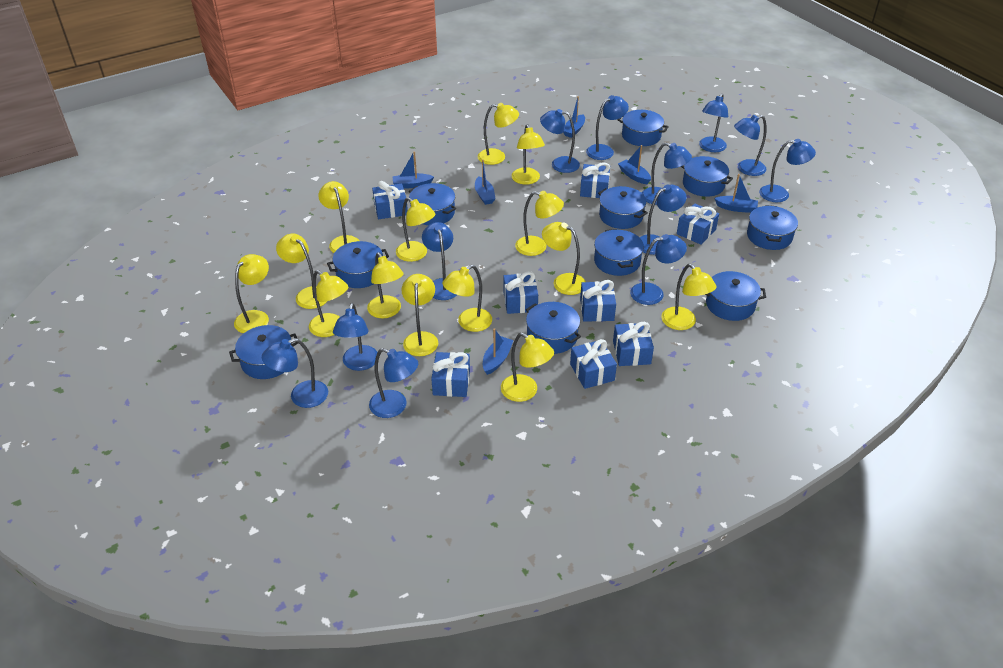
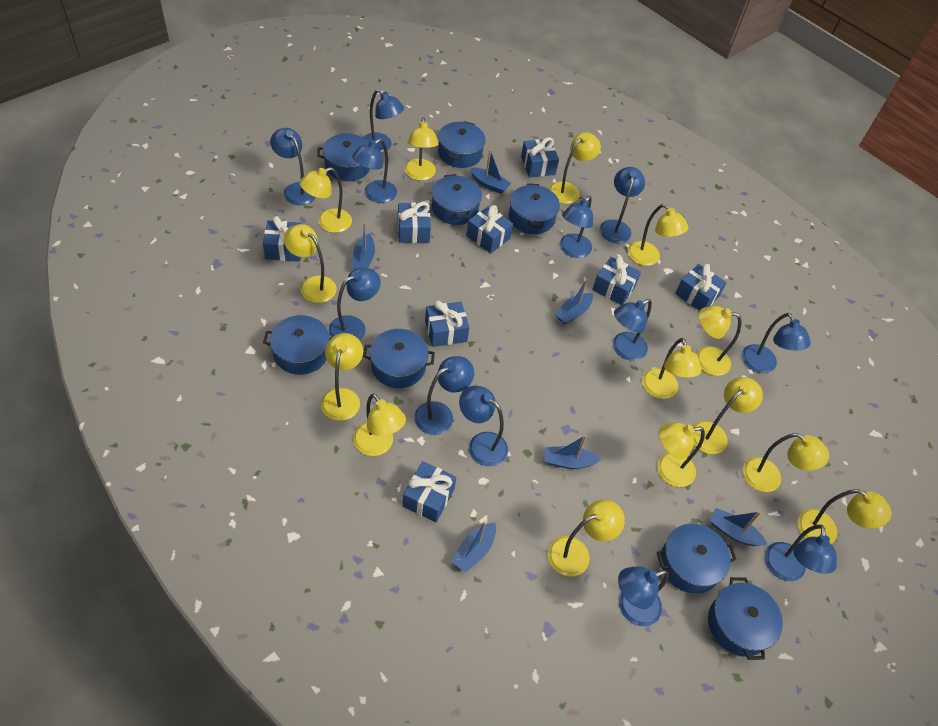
blue pot: [229,325,298,379] [327,241,389,288] [409,183,456,225] [526,302,581,354] [594,229,644,276] [598,186,648,229] [618,110,669,146] [681,156,733,197] [705,271,766,321] [747,205,798,250] = 10 -> [263,315,331,375] [317,133,370,181] [363,329,435,388] [432,174,482,225] [438,121,485,168] [509,183,560,234] [657,524,736,594] [708,577,783,660] = 8

